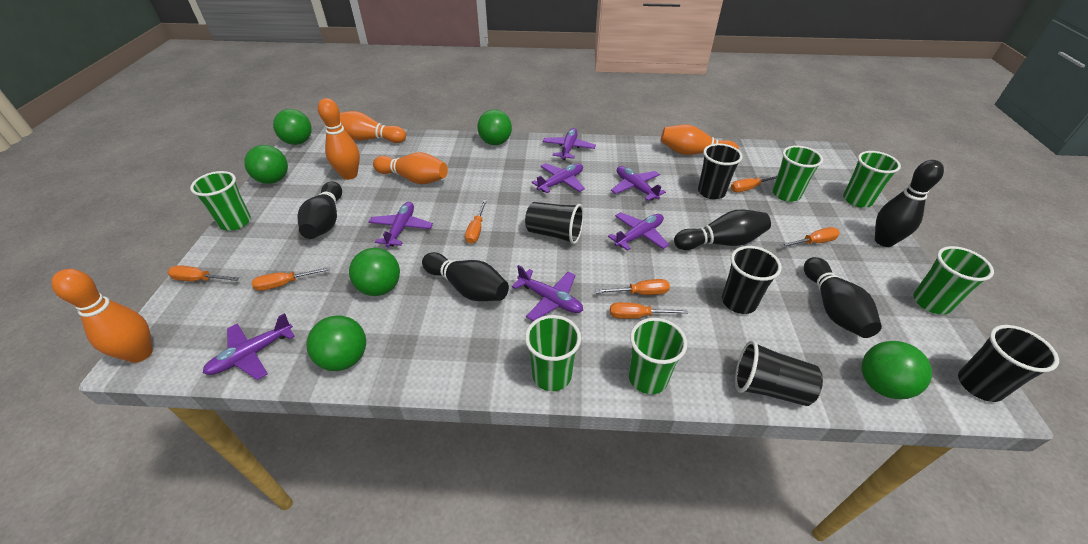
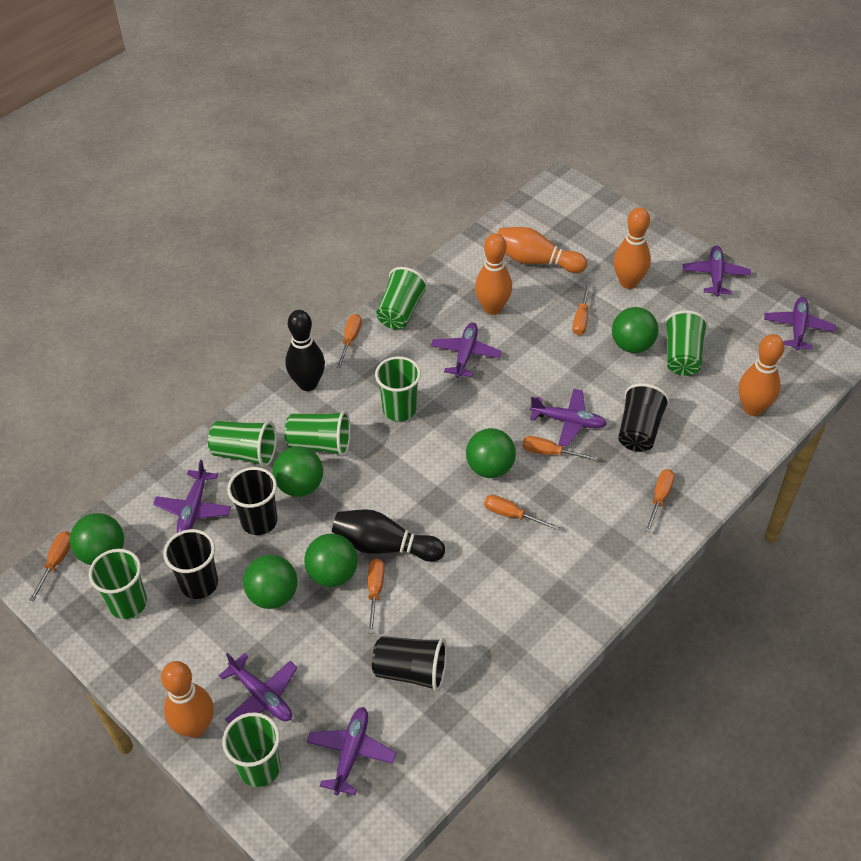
black bowling pin: [297,181,342,239] [422,252,509,301] [674,210,771,250] [804,257,882,338] [875,160,944,247] = 5 -> [286,310,325,391] [332,509,445,562] = 2
black cup: [525,202,584,244] [698,143,743,199] [722,246,782,314] [735,341,823,406] [958,325,1059,402] = 5 -> [163,529,218,599] [227,467,278,535] [372,636,447,692] [618,383,670,452] = 4
green cup: [190,171,251,231] [525,315,581,391] [628,318,687,394] [772,146,823,202] [843,151,901,208] [913,246,994,314] = 6 -> [89,549,147,619] [208,421,277,467] [222,712,280,787] [285,411,351,456] [375,356,421,422] [376,267,428,329] [664,310,708,376] = 7

